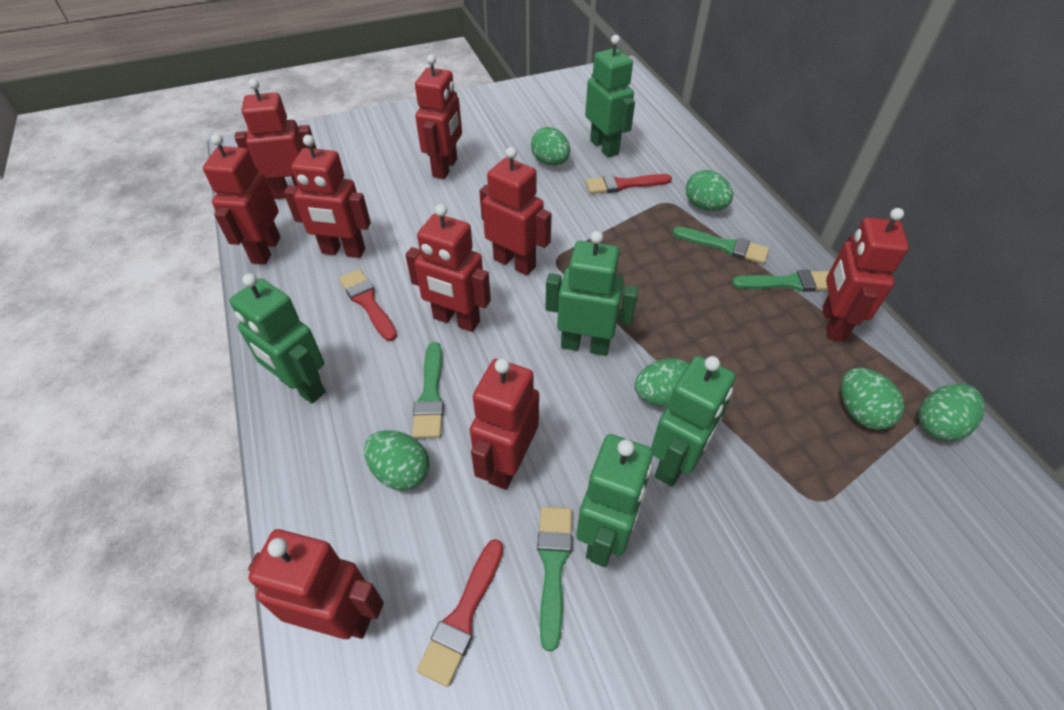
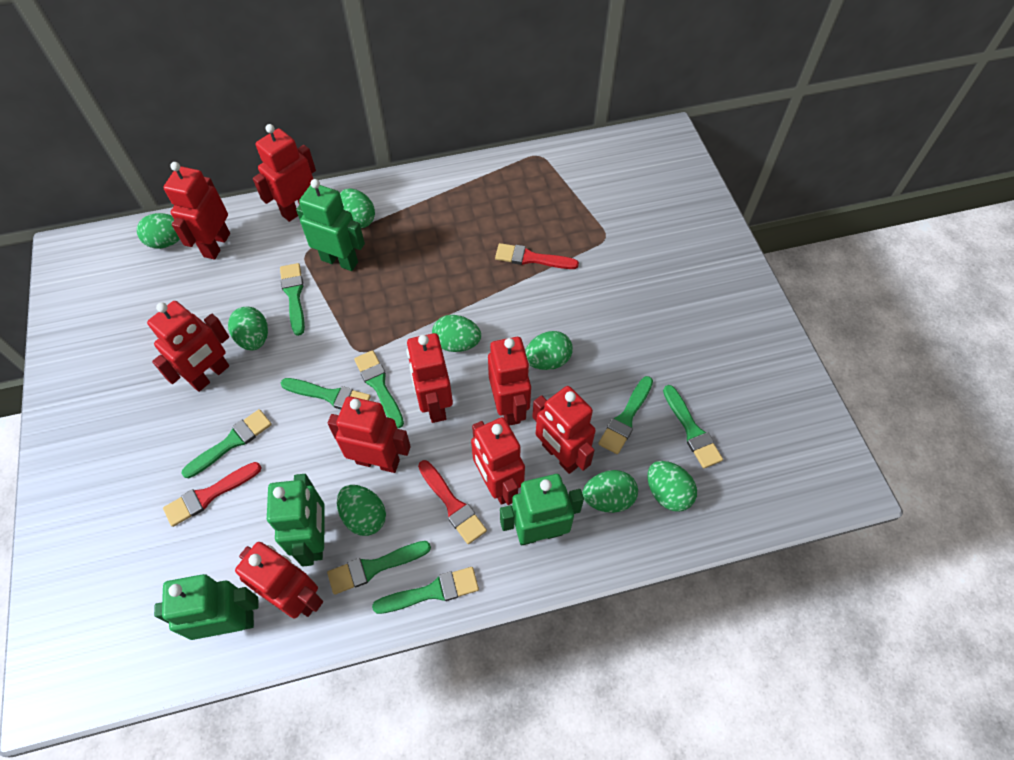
green brush: [412,342,444,438] [537,506,572,651] [672,227,769,264] [732,270,830,292] = 4 -> [181,409,272,478] [280,263,305,336] [281,378,371,409] [327,541,431,595] [354,350,404,428] [372,567,479,614] [598,376,653,454] [663,385,723,468] = 8
green egg: [364,430,430,491] [531,127,570,166] [634,358,690,407] [686,170,733,211] [841,368,905,430] [918,384,985,441] = 6 -> [137,213,180,249] [228,307,268,350] [337,485,386,536] [340,189,375,228] [432,315,481,352] [526,331,573,370] [582,470,638,513] [648,461,697,512] = 8
green robot: [229,273,325,404] [545,231,638,356] [576,434,653,567] [585,35,635,158] [651,356,736,487] = 5 -> [154,574,259,640] [267,474,325,566] [296,179,365,271] [500,474,584,546] = 4

